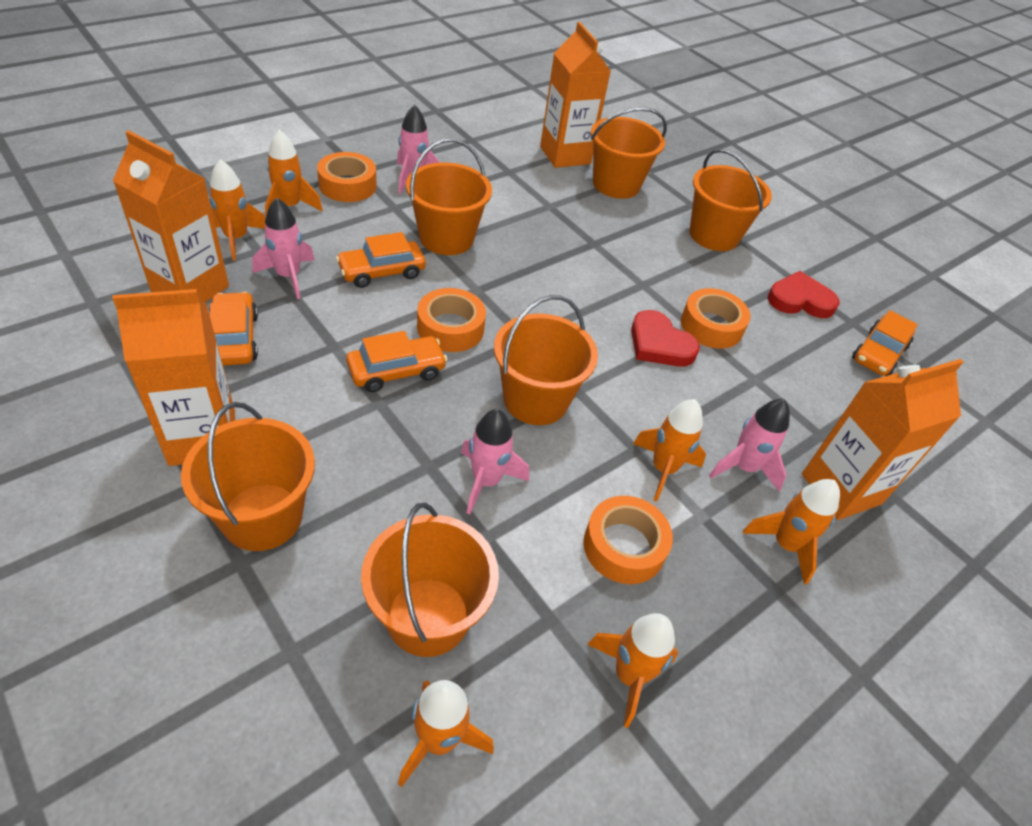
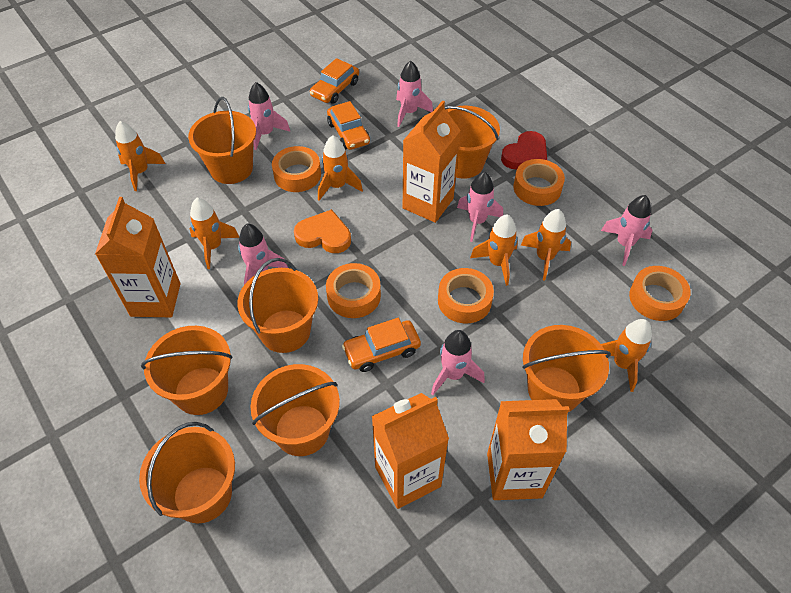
orange bucket: [181,402,315,551] [361,502,499,657] [406,138,492,255] [494,295,598,425] [591,107,667,199] [689,149,772,251] = 6 -> [139,422,235,523] [141,326,232,415] [188,97,256,184] [237,258,318,353] [251,364,340,456] [444,106,500,179] [522,325,611,412] = 7
orange car: [209,292,258,366] [336,232,426,288] [346,331,447,392] [852,310,918,376] = 4 -> [310,58,359,104] [327,101,370,150] [342,318,421,372] = 3
orange heart: none = 0 -> [294,209,351,253] = 1
orange tape: [317,152,377,202] [417,288,486,352] [583,496,673,584] [681,288,751,349] = 4 -> [272,146,321,192] [326,263,381,318] [438,268,494,323] [513,159,565,206] [629,266,691,321] = 5
pink rocket: [252,198,315,299] [397,105,440,194] [461,409,529,515] [709,399,790,491] = 4 -> [238,223,288,285] [248,82,290,150] [396,61,433,127] [431,330,485,395] [457,171,503,242] [601,195,653,266] = 6
red heart: [631,310,700,367] [768,271,840,318] = 2 -> [501,131,547,170] = 1

